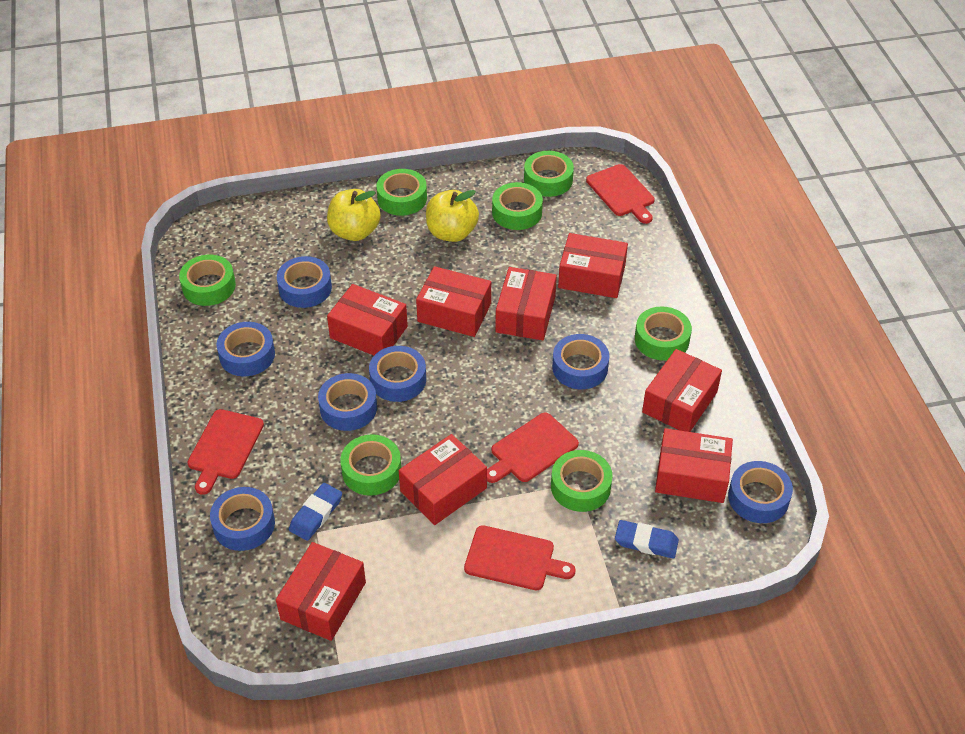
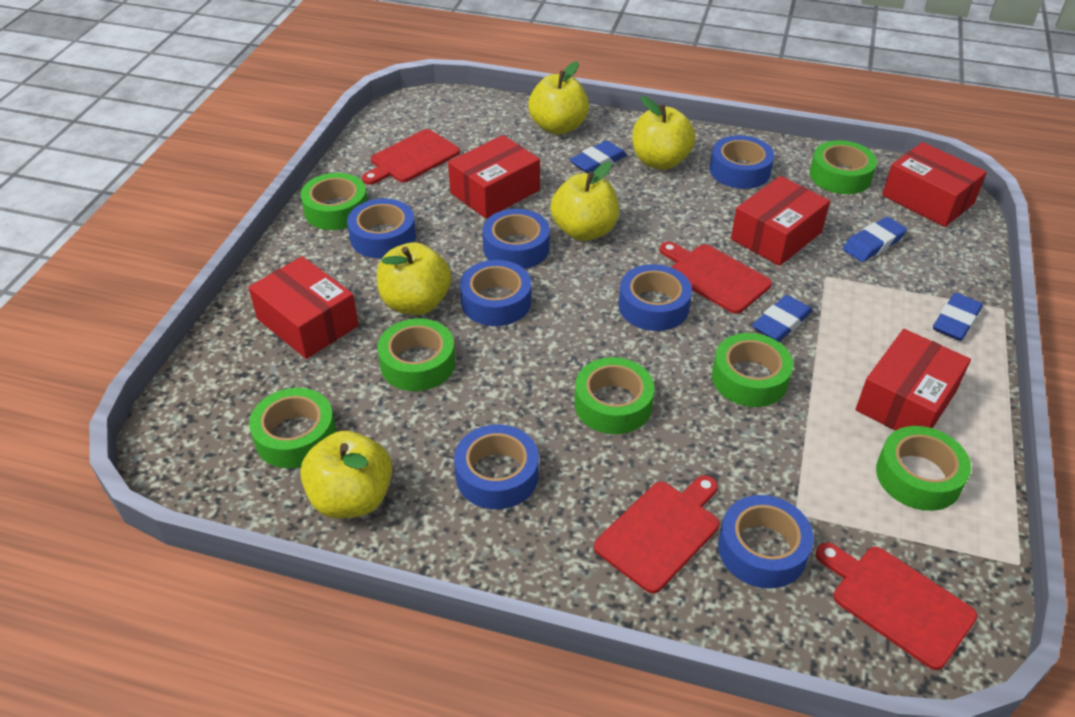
blue eraser: [289,483,342,541] [615,520,679,559] = 2 -> [569,141,627,173] [752,295,813,342] [843,217,907,262] [933,293,983,341] = 4
red box: [276,542,366,641] [327,284,408,355] [399,434,487,525] [416,266,491,337] [495,267,557,340] [558,233,628,298] [642,349,722,432] [655,428,733,503] = 8 -> [248,256,359,359] [448,135,540,219] [731,176,830,266] [855,329,971,431] [882,142,987,227] = 5
yellow apple: [327,189,381,241] [426,190,479,242] = 2 -> [300,431,392,519] [377,242,451,315] [528,61,589,135] [550,162,619,241] [632,96,696,170] = 5

